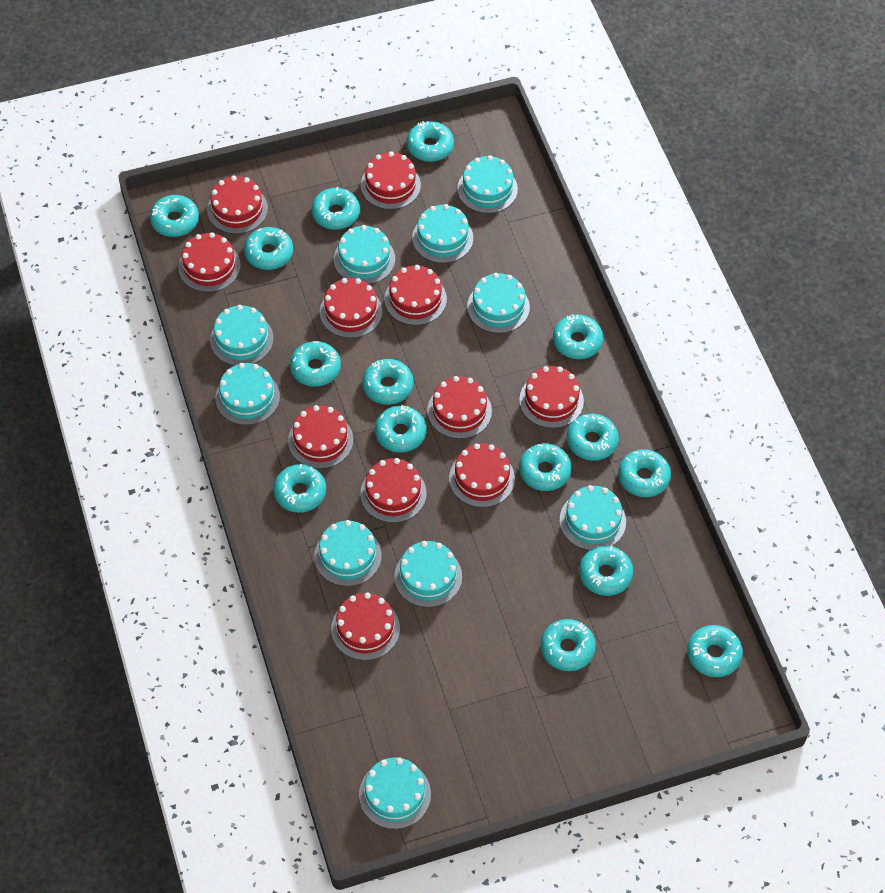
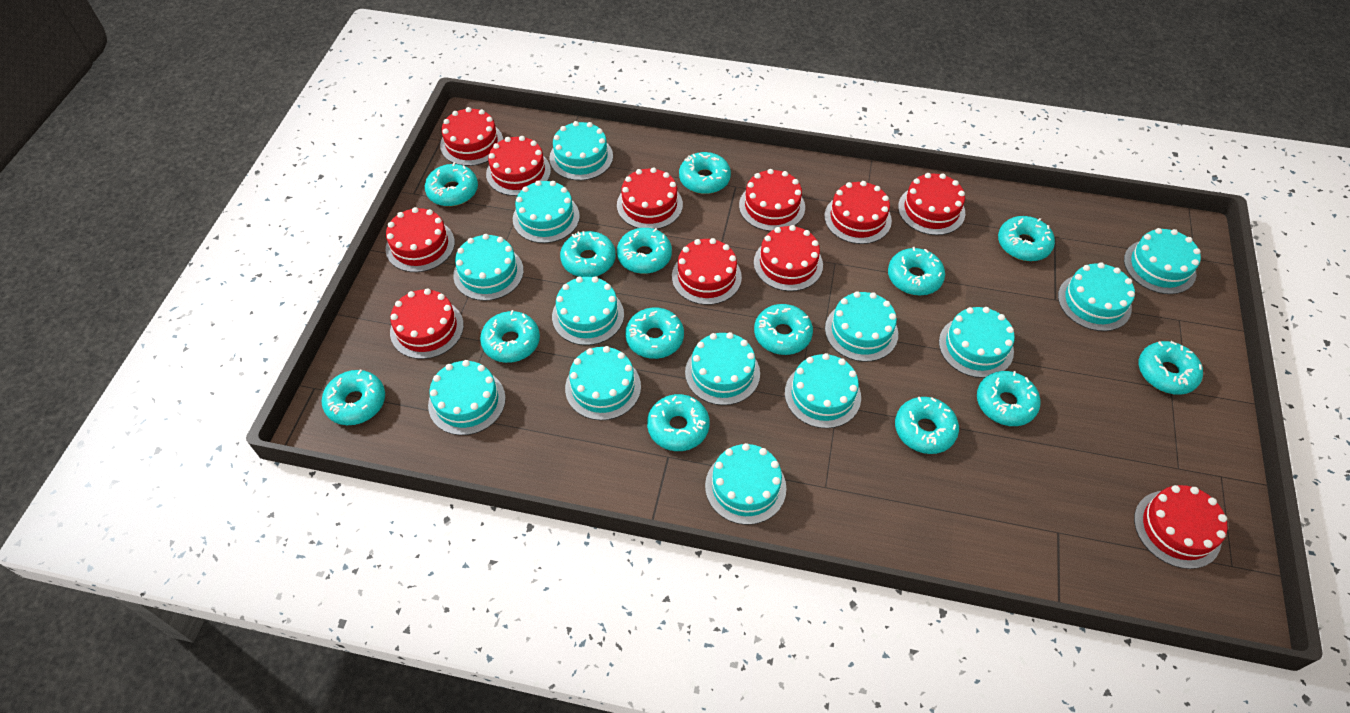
turquoise cake: [210,305,274,366] [215,363,280,425] [314,520,382,586] [334,225,395,284] [359,757,431,829] [394,541,462,607] [412,204,473,263] [457,155,518,213] [467,273,530,333] [560,485,626,550] = 10 -> [428,360,506,435] [453,234,524,301] [513,180,580,243] [549,121,613,181] [552,276,624,345] [565,346,641,420] [685,332,760,405] [705,443,786,525] [785,353,861,428] [825,291,898,362] [939,307,1015,378] [1058,262,1135,331] [1124,228,1201,294] = 13
turquoise donut: [150,195,199,237] [244,227,293,270] [273,464,326,513] [290,341,341,387] [311,187,360,230] [362,359,414,405] [375,405,426,453] [407,121,454,162] [519,443,571,491] [540,619,596,671] [553,314,603,359] [567,414,619,461] [579,546,633,596] [618,449,671,497] [687,625,743,677] = 15 -> [322,369,385,425] [425,162,478,206] [480,310,540,363] [560,231,616,277] [617,228,672,274] [625,308,684,359] [647,394,710,451] [679,152,731,194] [754,304,813,355] [888,247,945,296] [895,397,959,454] [977,371,1041,426] [998,216,1055,261] [1139,341,1203,395] = 14

